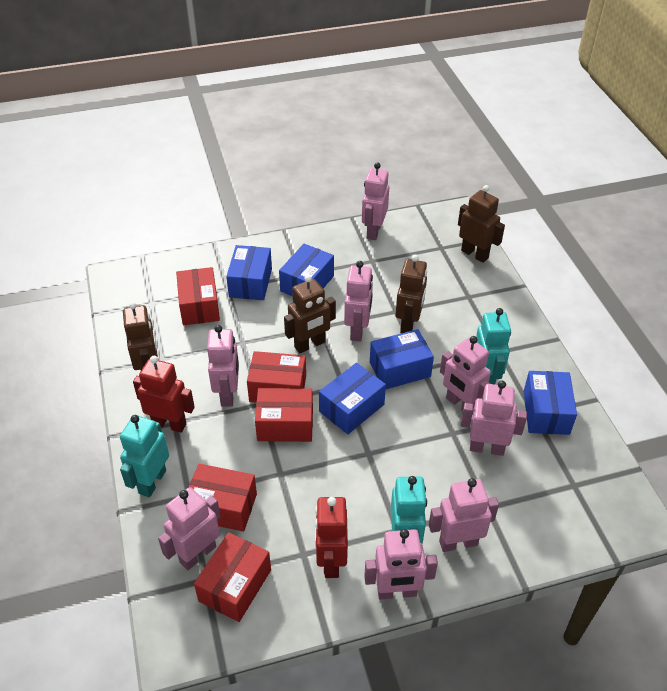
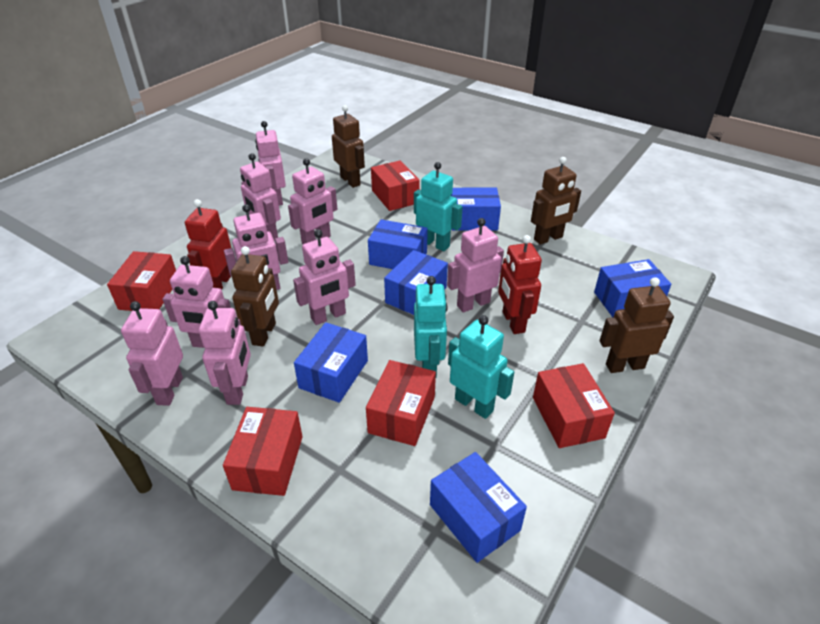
blue box: [226,245,272,300] [279,244,334,296] [319,363,386,434] [370,329,434,389] [524,371,577,435] = 5 -> [294,323,368,403] [368,219,428,269] [384,250,448,315] [430,452,527,563] [451,188,501,231] [594,259,671,317] = 6
pink robot: [158,487,221,570] [207,325,239,407] [344,261,373,342] [362,162,389,240] [364,529,438,600] [429,478,499,552] [440,336,491,415] [461,381,527,456] = 8 -> [121,301,183,406] [162,256,231,348] [199,301,251,405] [224,204,288,290] [240,153,281,241] [255,121,286,206] [288,158,337,244] [293,229,356,325] [447,218,504,313] = 9

